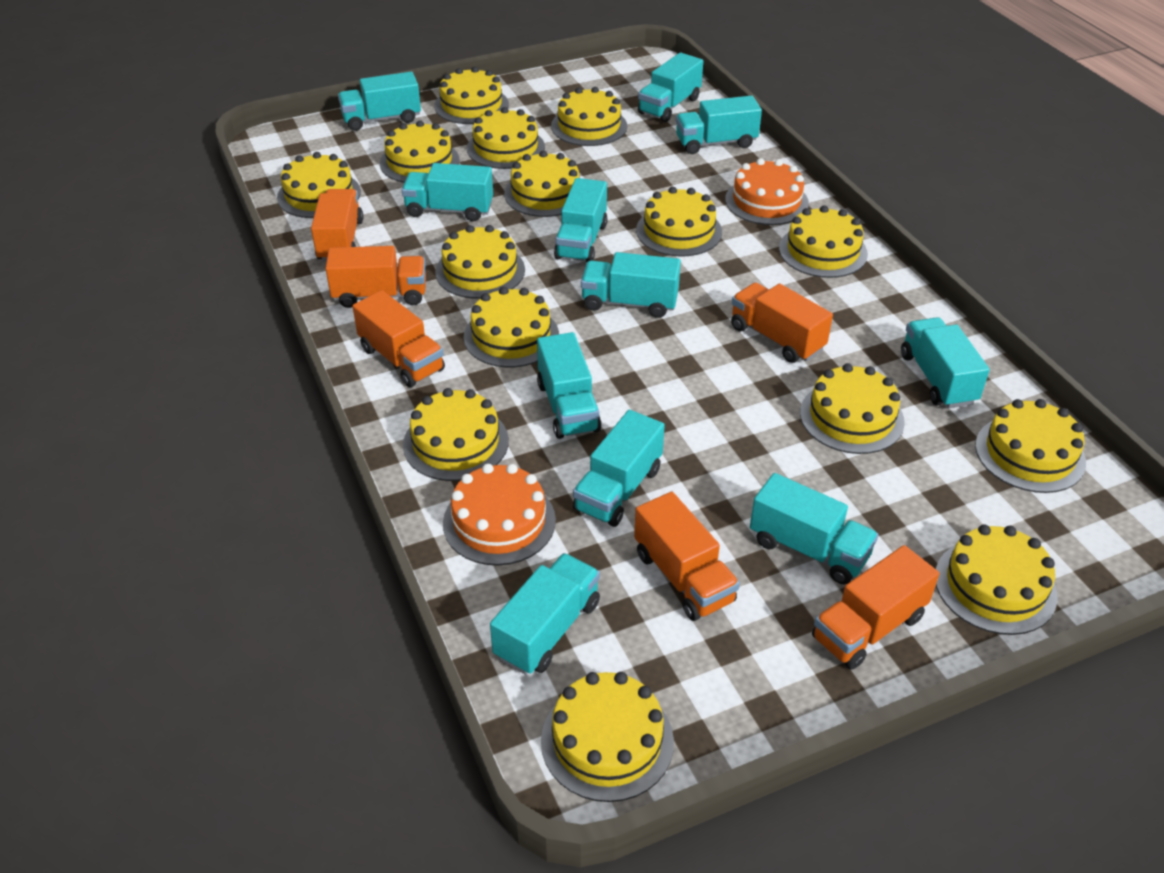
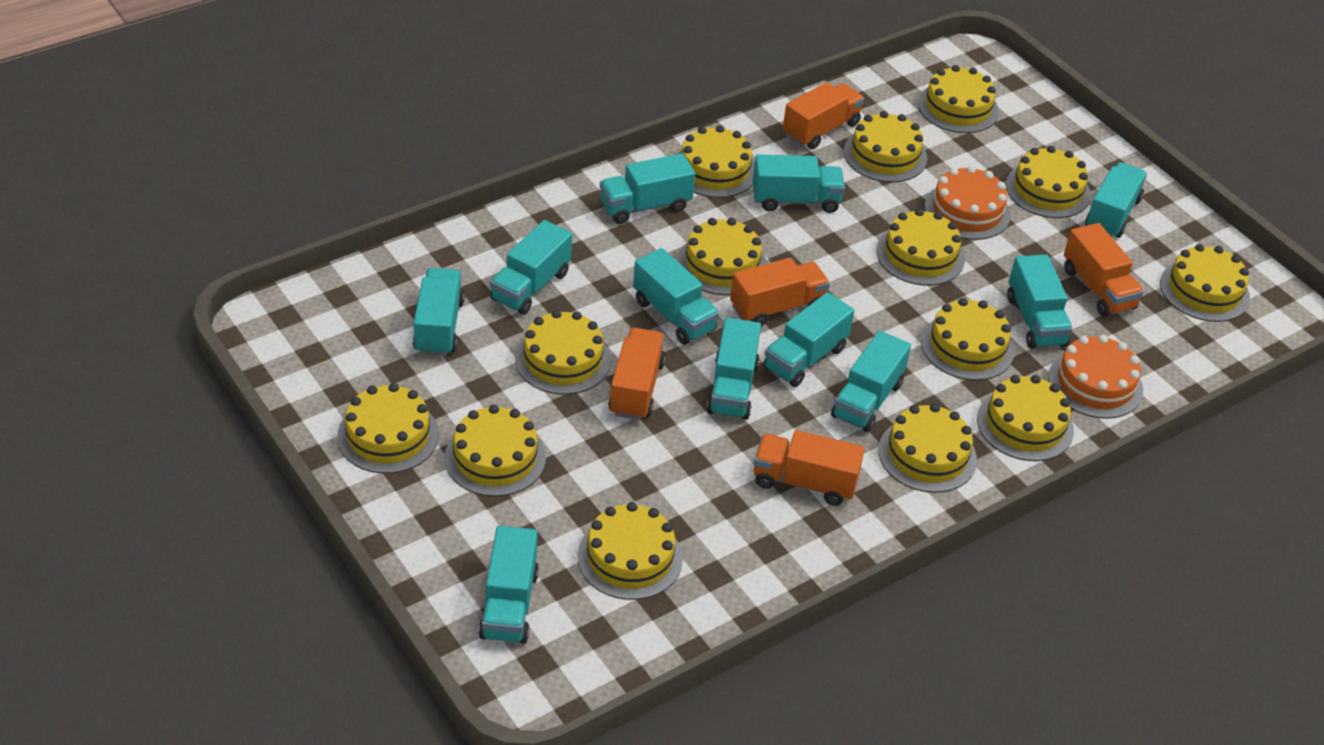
orange truck: [311,189,363,262] [325,246,426,308] [352,290,445,387] [634,492,740,621] [731,282,833,363] [812,545,939,670] = 6 -> [608,328,666,420] [730,258,830,326] [754,430,865,506] [783,82,864,149] [1064,223,1144,317] = 5
yellow cake: [277,152,361,218] [380,121,460,183] [403,388,509,481] [434,67,509,124] [435,225,525,299] [464,287,559,368] [467,107,545,169] [504,151,579,217] [541,672,674,802] [551,87,627,146] [636,187,722,257] [779,205,868,278] [800,363,905,454] [936,525,1057,635] [975,399,1086,493] = 15 -> [337,383,439,474] [444,405,546,497] [515,310,611,395] [577,502,683,600] [678,125,755,198] [678,218,767,295] [844,111,927,182] [876,208,965,286] [878,403,977,493] [918,65,999,133] [921,298,1014,380] [977,375,1074,461] [1006,146,1091,218] [1160,244,1250,322] = 14

